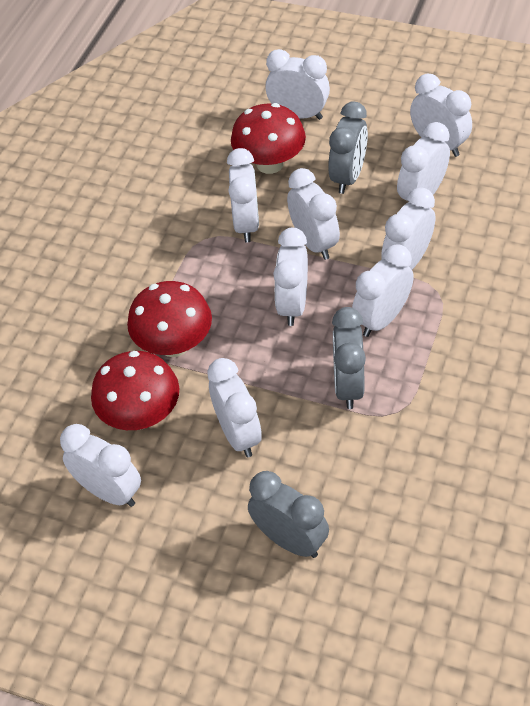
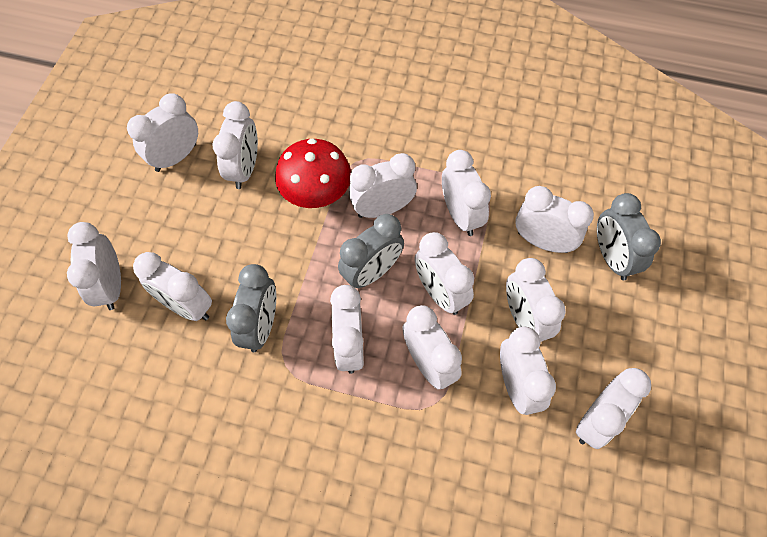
red mushroom: [91,351,179,430] [127,281,212,357] [231,103,306,174] = 3 -> [275,138,351,208] = 1
white clock: [60,424,141,507] [207,358,261,457] [227,148,259,242] [265,49,330,120] [273,228,308,326] [287,168,340,260] [352,244,414,337] [381,188,435,270] [397,122,450,201] [410,74,472,157] = 10 -> [67,222,121,310] [127,94,198,172] [133,252,212,321] [212,101,258,189] [330,285,364,374] [349,153,417,218] [402,305,462,389] [415,232,474,315] [442,150,491,236] [500,327,556,415] [506,258,566,342] [515,186,594,253] [576,368,651,449] = 13

